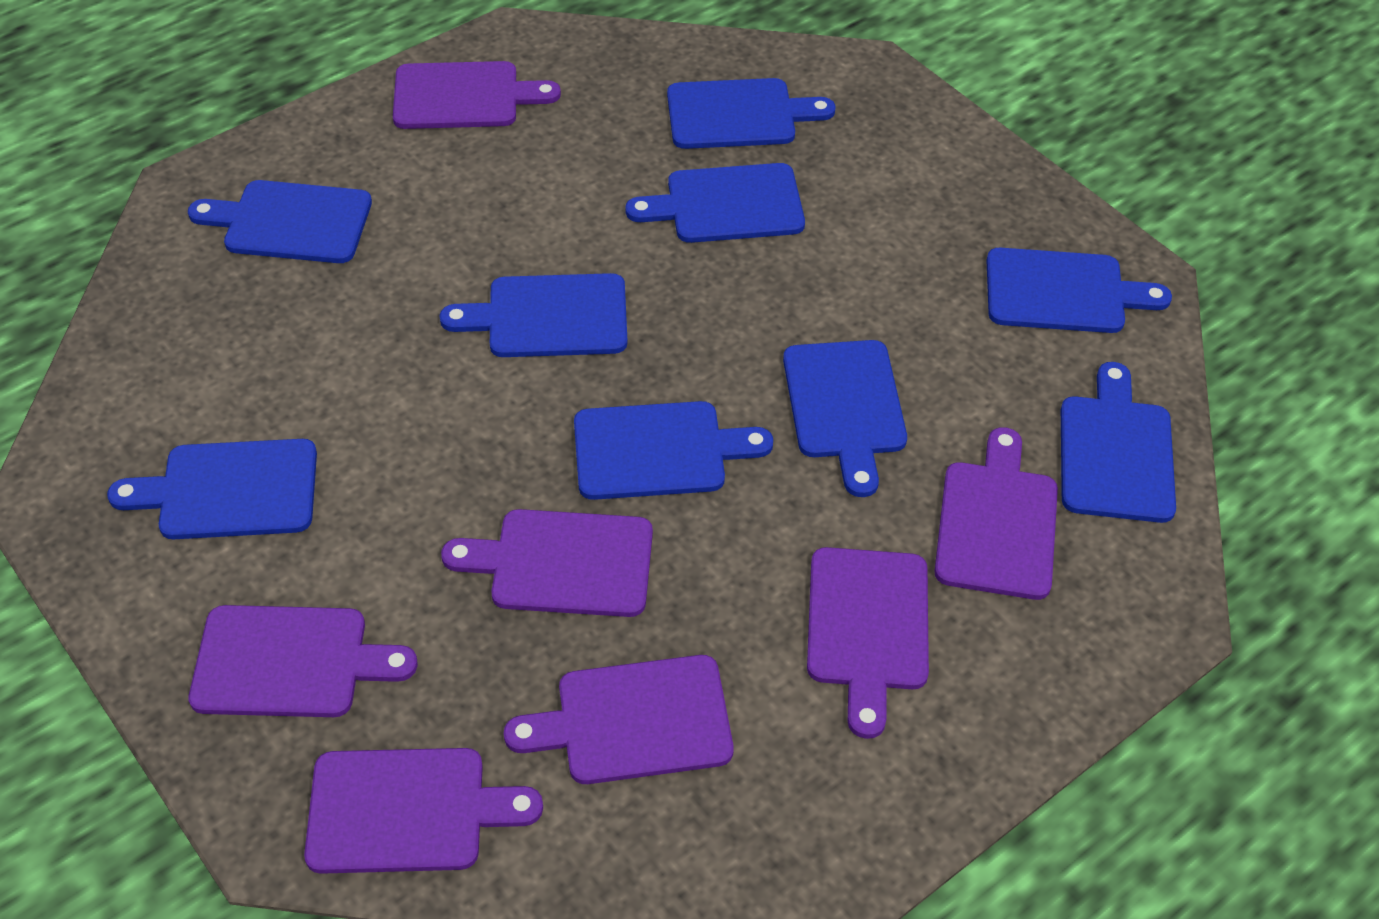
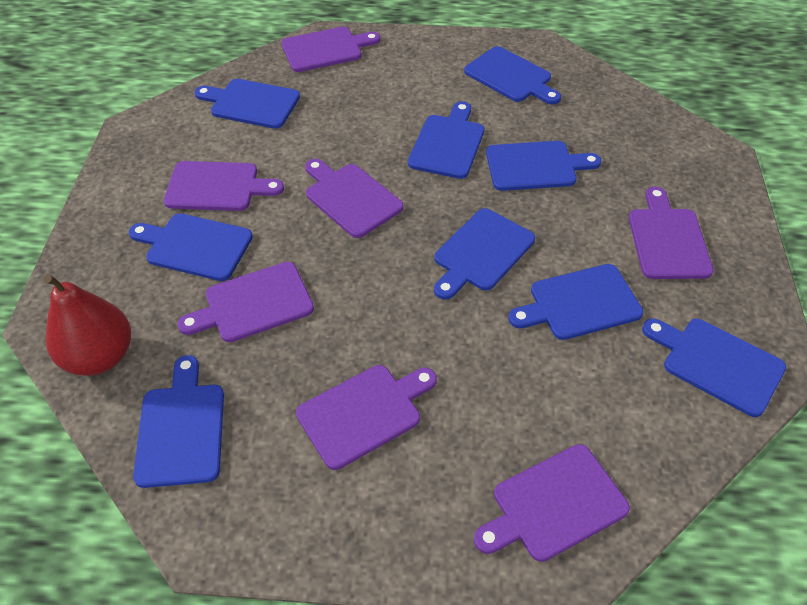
red pear: none = 0 -> [43,274,131,376] = 1

